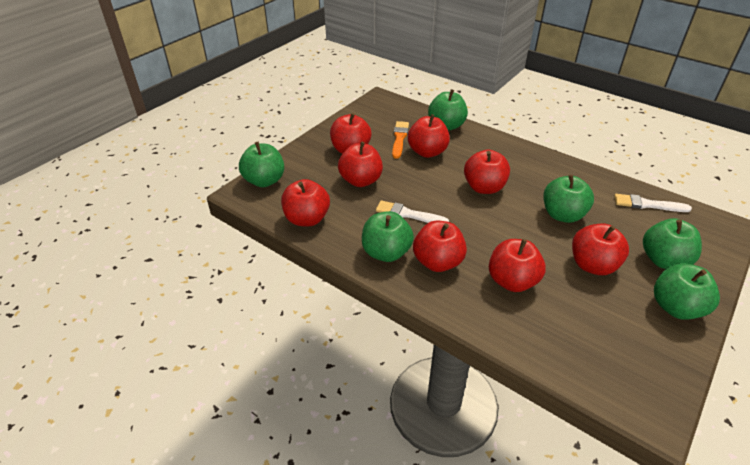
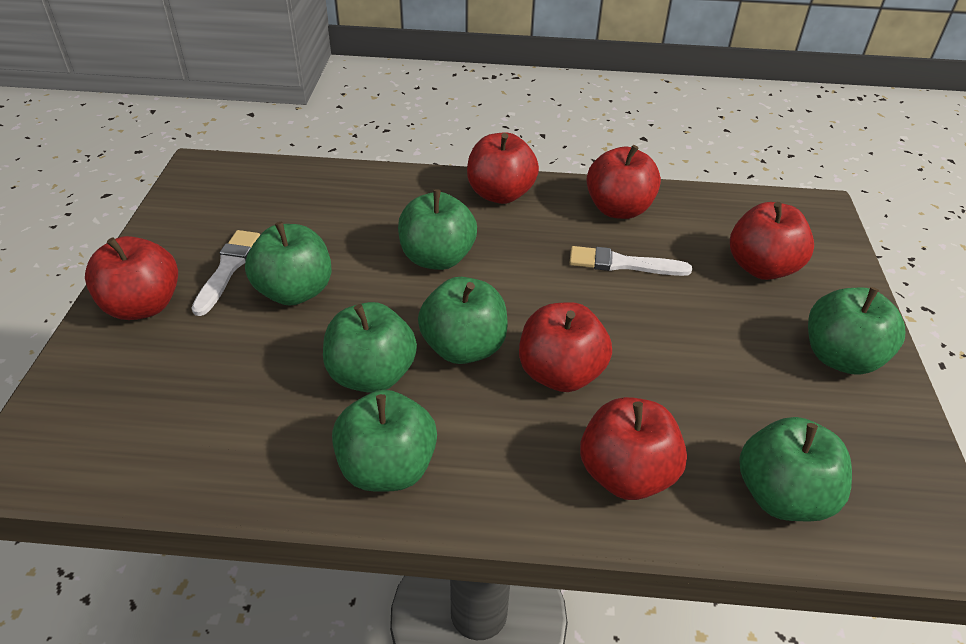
green apple: [239,142,284,187] [362,211,414,262] [428,89,468,131] [543,175,594,223] [643,218,702,269] [654,263,720,320] = 6 -> [245,222,332,306] [323,302,417,393] [332,390,437,492] [398,189,477,270] [418,277,508,364] [740,417,852,521] [808,287,905,375] = 7
orange brush: [392,121,409,159] = 1 -> none = 0
red apple: [281,179,330,226] [330,113,371,154] [338,142,383,187] [408,114,450,158] [413,221,467,272] [464,150,510,194] [489,239,546,292] [572,224,629,275] = 8 -> [85,236,178,320] [467,133,539,204] [519,302,612,392] [580,397,687,500] [586,145,661,219] [730,202,814,280] = 6

